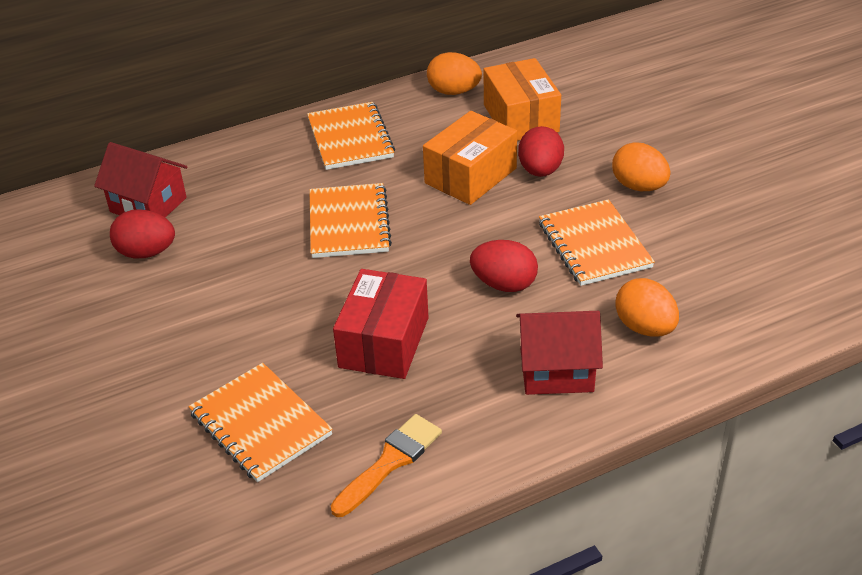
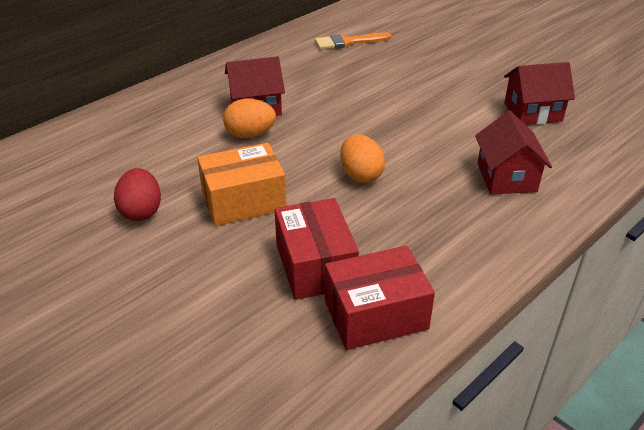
orange box: [423,111,517,205] [484,58,561,141] = 2 -> [197,143,287,226] = 1
orange egg: [427,52,482,95] [612,142,670,191] [615,278,679,337] = 3 -> [223,98,276,139] [340,134,385,183] = 2
orange notebook: [188,363,333,482] [307,102,395,170] [309,183,392,258] [539,199,655,286] = 4 -> none = 0
red box: [333,269,429,379] = 1 -> [275,198,359,300] [325,246,435,350] = 2
red egg: [110,209,175,258] [470,240,538,292] [518,126,564,177] = 3 -> [114,168,161,221] = 1
red house: [94,142,188,217] [516,311,603,395] = 2 -> [225,56,285,116] [475,111,552,194] [504,62,575,125] = 3

